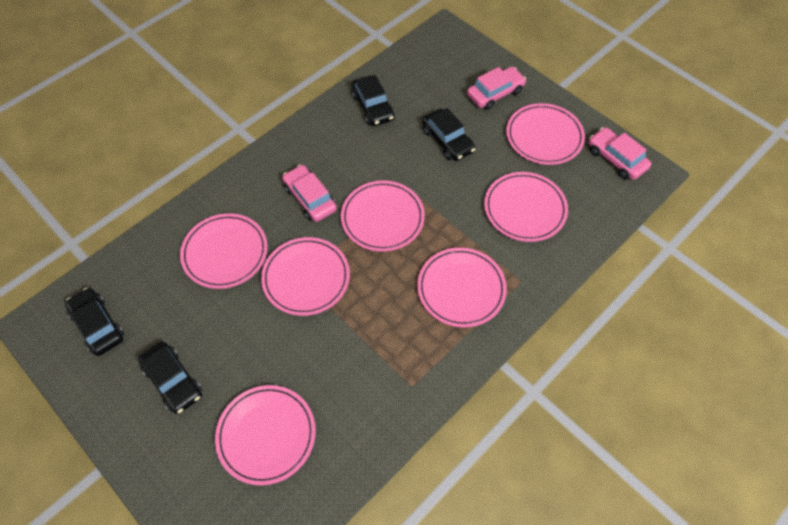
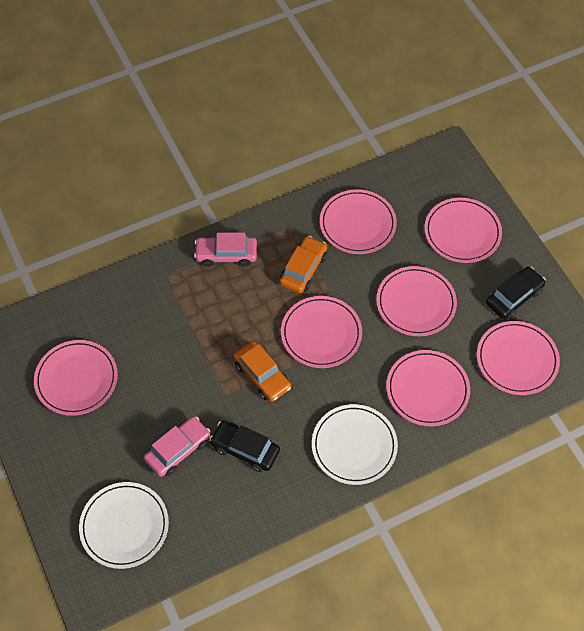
black car: [65,288,124,356] [138,341,202,414] [352,75,395,126] [422,108,476,161] = 4 -> [209,421,280,472] [486,266,546,319] = 2
orange car: none = 0 -> [233,341,291,402] [279,236,327,293] = 2
pink car: [282,165,337,222] [467,67,526,110] [589,127,652,180] = 3 -> [144,416,211,477] [194,232,257,267] = 2
white plate: none = 0 -> [79,482,169,569] [312,404,398,485] = 2

